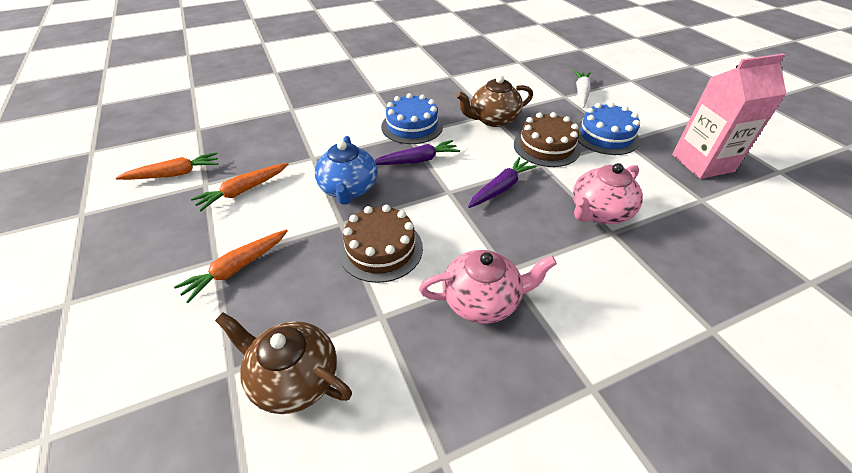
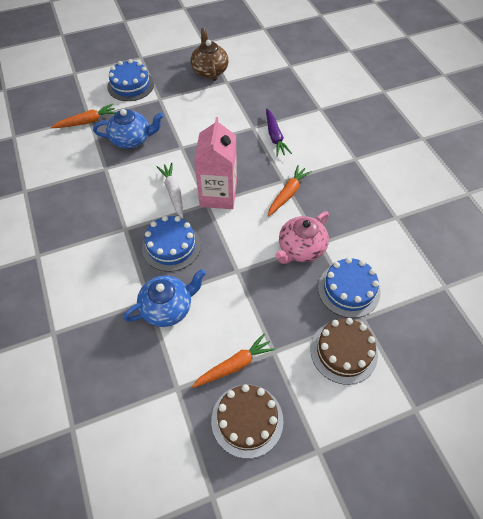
blue cake: [381,93,443,144] [577,102,640,155] = 2 -> [107,59,154,101] [142,216,201,272] [318,257,381,318] = 3
blue teapot: [315,136,377,205] = 1 -> [93,109,164,149] [123,269,206,327] = 2
brown teapot: [215,313,352,414] [456,75,533,127] = 2 -> [191,28,229,81] = 1
pink teapot: [419,250,557,323] [573,163,643,224] = 2 -> [275,211,329,264] = 1
purple carrot: [374,140,460,165] [468,157,537,208] = 2 -> [266,109,292,157] = 1

